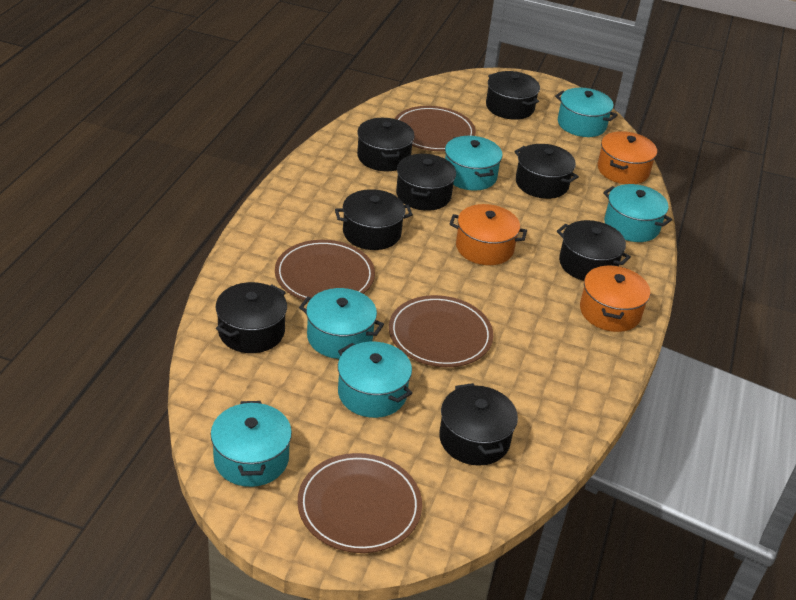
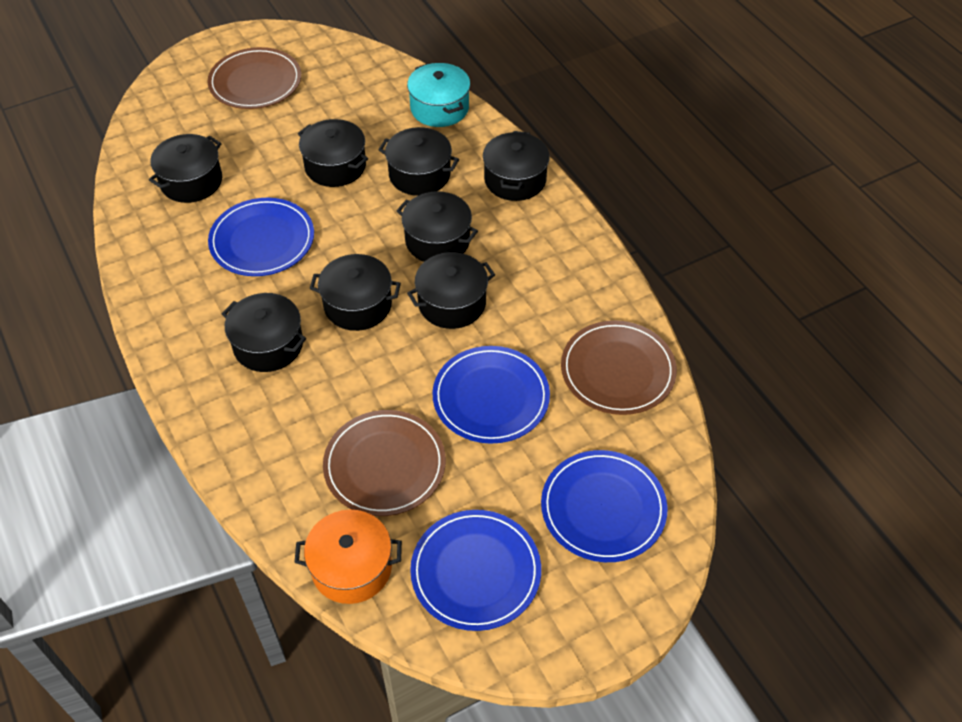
blue plate: none = 0 -> [208,198,314,276] [410,510,541,631] [432,346,550,444] [541,450,668,562] = 4
brown plate: [275,240,375,302] [297,453,422,553] [389,295,493,367] [395,106,476,151] = 4 -> [207,47,301,109] [323,410,446,516] [561,320,677,415] = 3
orange pot: [449,204,527,265] [580,265,650,332] [598,131,657,184] = 3 -> [294,510,402,604] = 1
turquoise pot: [211,401,292,487] [299,288,384,359] [338,342,412,418] [445,136,503,191] [555,88,618,137] [603,184,672,242] = 6 -> [407,63,470,127] = 1

